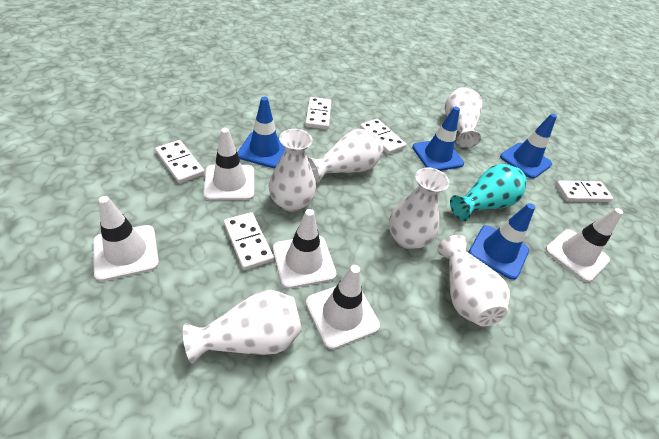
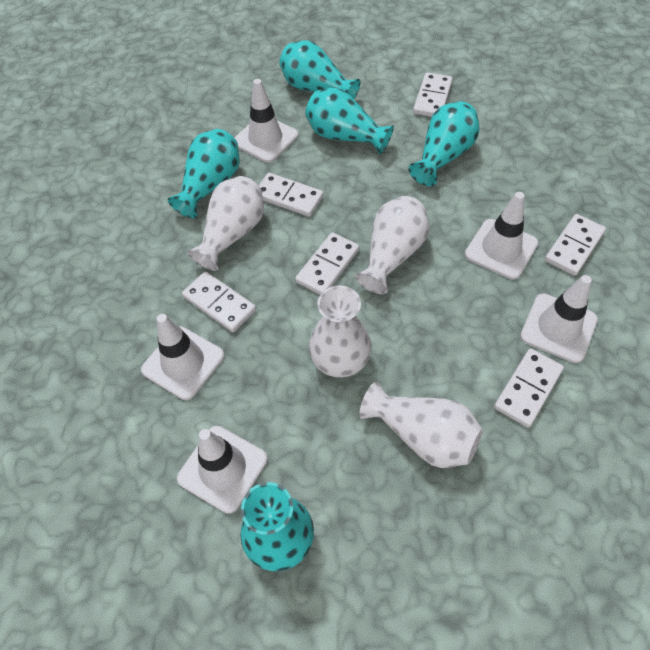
blue traffic cone: [237,97,286,168] [412,107,464,171] [468,203,535,280] [500,114,557,179] = 4 -> none = 0
turquoise vase: [450,164,527,221] = 1 -> [168,129,239,218] [240,482,314,571] [279,40,360,99] [305,87,394,155] [409,101,479,186] = 5
white domino: [155,140,205,184] [224,212,274,270] [305,97,331,129] [360,119,406,154] [555,180,613,202] = 5 -> [182,271,256,332] [259,173,324,217] [295,232,359,295] [413,72,453,117] [494,348,564,428] [545,214,606,276] = 6
white vase: [183,290,302,364] [268,129,316,212] [308,129,383,183] [389,168,450,249] [437,235,510,326] [445,87,482,148] = 6 -> [188,176,264,271] [309,285,371,377] [355,196,429,294] [359,381,483,468] = 4

